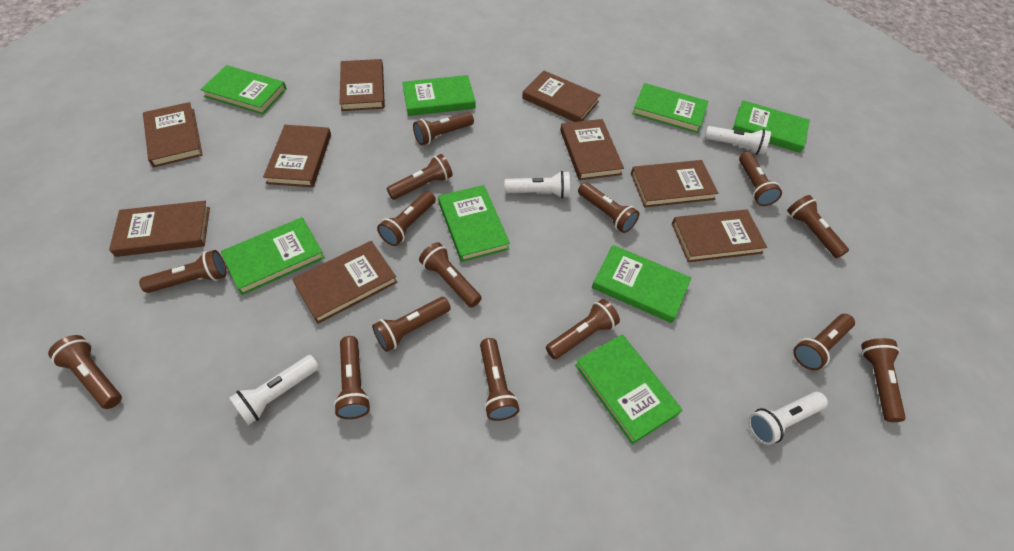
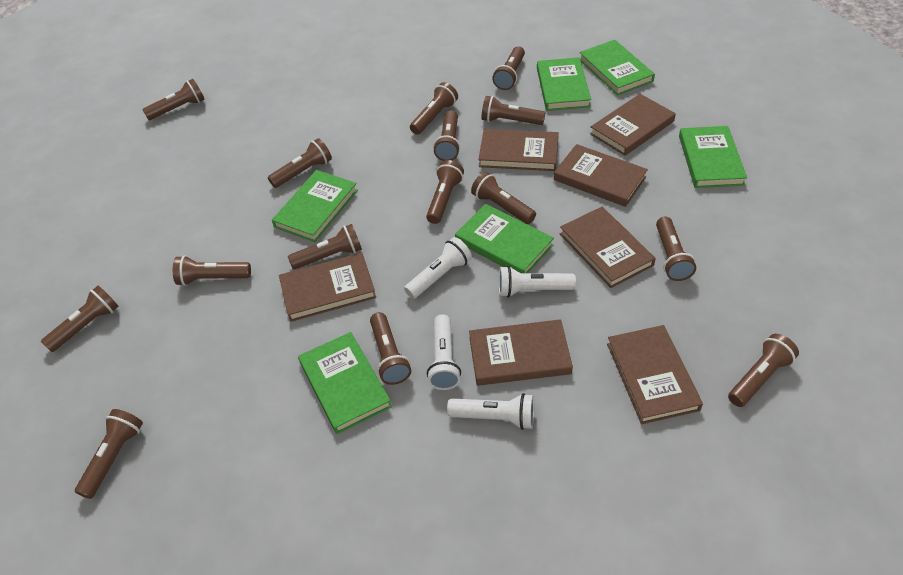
brown book: [109,201,210,257] [143,102,203,167] [263,125,331,187] [292,241,397,324] [340,59,385,111] [522,70,600,122] [560,119,624,180] [631,160,718,207] [672,209,767,262] = 9 -> [279,253,376,322] [469,319,573,386] [478,129,559,171] [554,144,648,207] [560,207,656,288] [590,94,676,156] [607,325,703,424] = 7
green book: [200,65,287,114] [221,217,325,295] [402,75,476,116] [438,185,510,262] [575,334,682,445] [592,245,691,323] [632,83,708,133] [732,100,810,153] = 8 -> [272,170,358,242] [298,332,392,434] [455,204,554,273] [537,57,591,111] [580,40,655,95] [679,126,747,188] = 6

